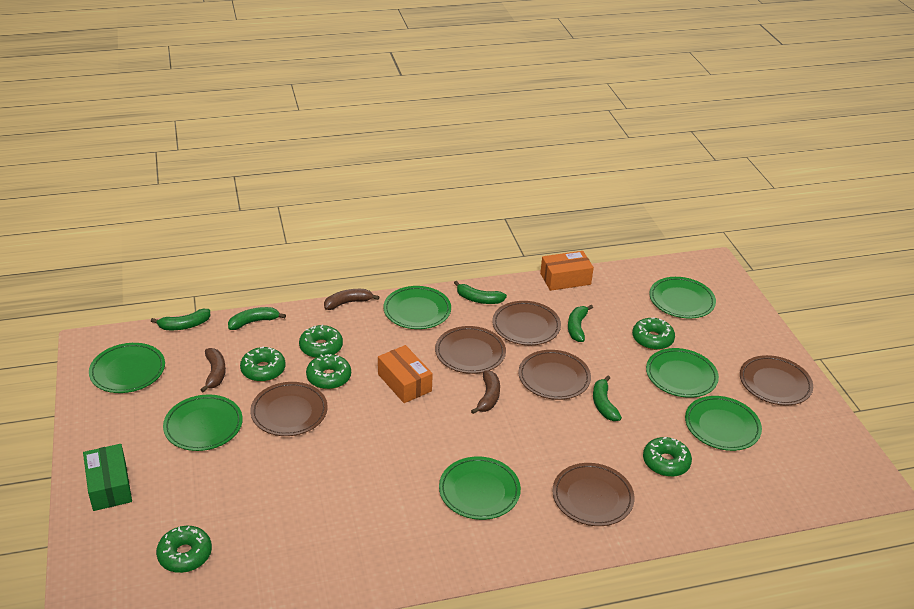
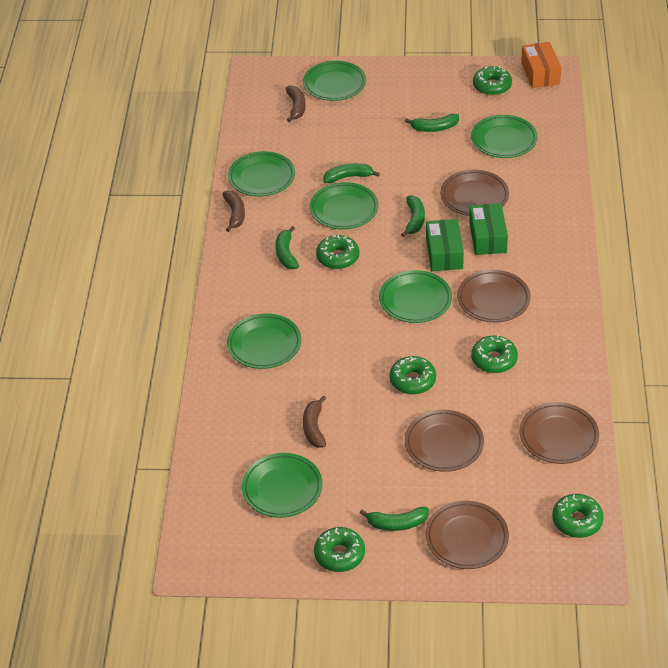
brown plate: [250,382,328,436] [435,326,506,374] [492,301,561,345] [518,350,591,400] [552,463,635,526] [740,355,813,405] = 6 -> [405,410,484,472] [425,501,509,569] [440,170,509,216] [457,270,531,323] [519,402,599,464] = 5
green box: [83,444,132,511] = 1 -> [426,219,464,271] [469,203,508,255] = 2
orange box: [378,345,433,403] [540,251,594,291] = 2 -> [521,42,561,88] = 1

